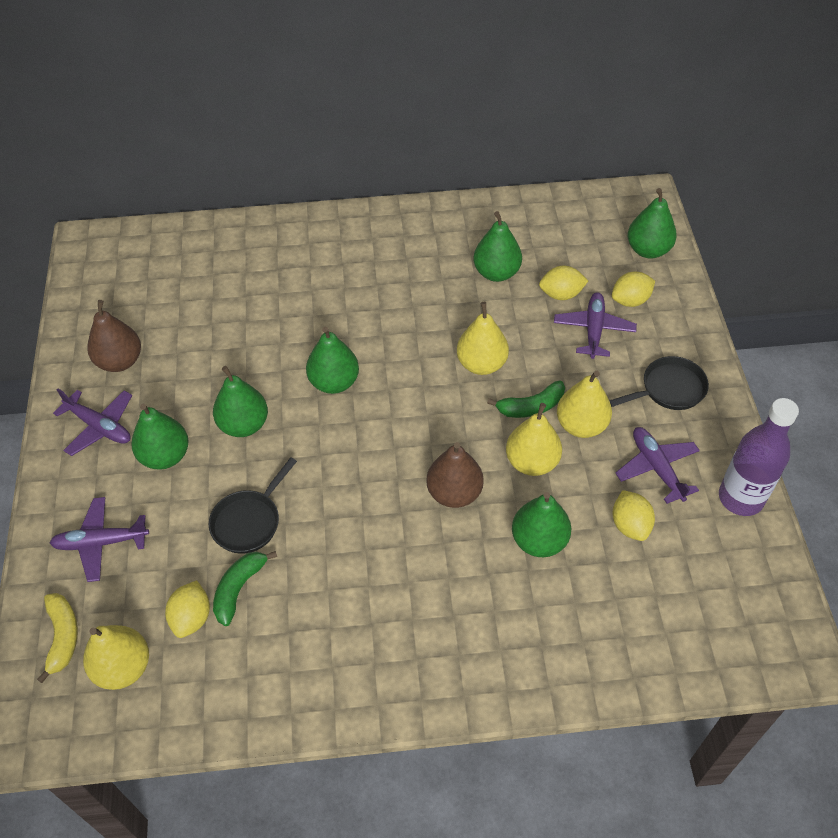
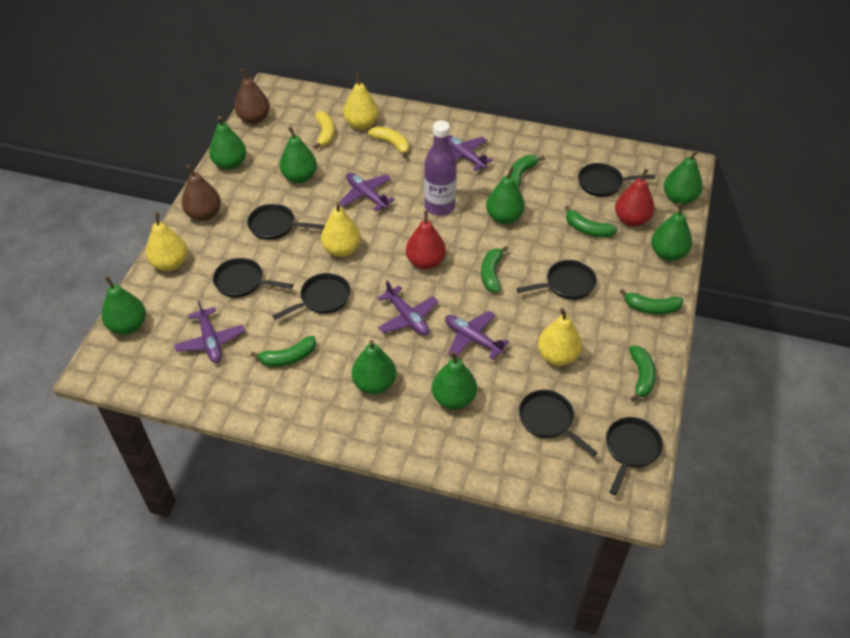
black pan: [209,457,297,554] [609,356,709,410] = 2 -> [213,258,293,297] [247,204,325,240] [272,273,351,320] [517,260,597,300] [519,390,598,457] [578,163,655,197] [606,417,663,495] = 7
green banana: [213,551,277,626] [487,380,565,418] = 2 -> [251,336,316,367] [481,246,508,292] [510,155,545,187] [564,205,618,237] [619,289,683,315] [629,346,656,402] = 6
green pear: [131,404,189,469] [213,366,268,437] [306,327,359,394] [473,211,522,282] [512,492,571,557] [628,188,677,258] = 6 -> [101,276,146,335] [209,116,246,170] [280,127,317,183] [352,340,396,394] [432,351,477,409] [486,167,525,224] [651,203,692,261] [664,150,703,205] = 8
purple plane: [50,497,149,582] [53,389,132,456] [554,292,637,359] [616,427,700,504] = 4 -> [174,300,245,363] [340,173,395,211] [377,281,438,336] [445,311,509,360] [448,135,493,171] = 5
red pear: none = 0 -> [406,211,446,269] [615,169,655,226] = 2
yellow banana: [37,593,78,683] = 1 -> [314,111,334,149] [368,127,409,158] = 2
yellow lemon: [165,580,210,638] [539,266,588,300] [612,272,655,307] [613,490,655,541] = 4 -> none = 0

